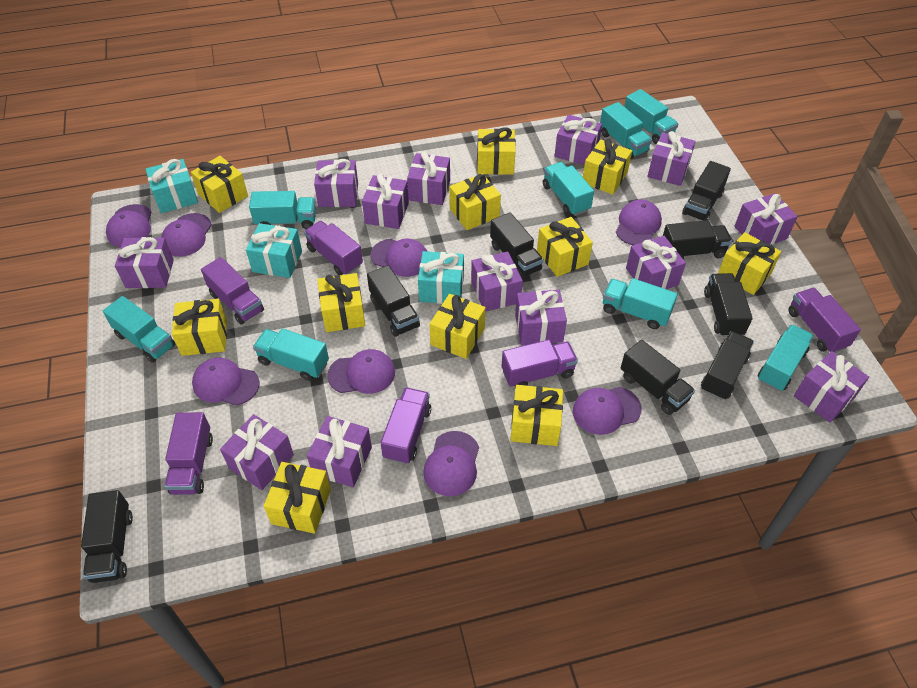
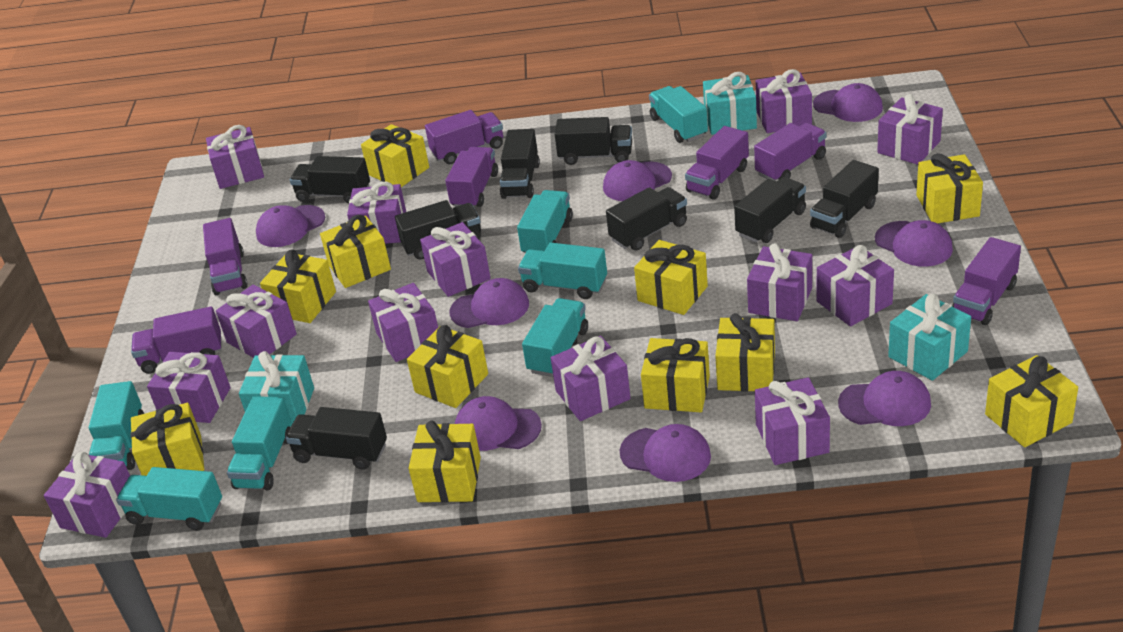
purple truck: [165,412,213,495] [201,257,264,325] [304,221,363,275] [381,387,431,464] [502,340,578,388] [788,287,861,353] = 6 -> [131,307,222,374] [203,218,248,295] [425,110,503,164] [445,147,498,207] [685,126,749,200] [754,123,827,181] [952,237,1021,325] = 7
turquoise truck: [103,296,175,363] [249,191,316,229] [253,328,329,381] [543,162,594,216] [600,102,652,159] [603,278,678,329] [624,89,678,144] [758,324,814,391] = 8 -> [89,381,144,470] [116,467,222,531] [227,396,292,490] [517,190,573,253] [518,242,607,299] [522,298,588,377] [649,86,708,143] = 7

